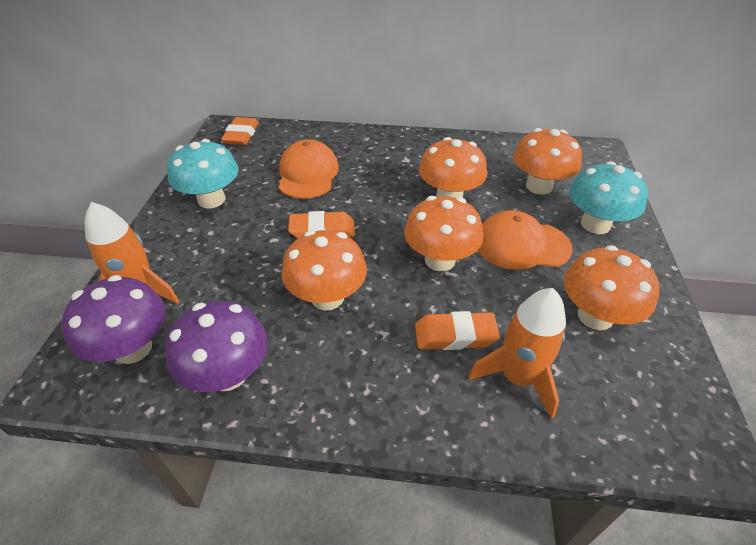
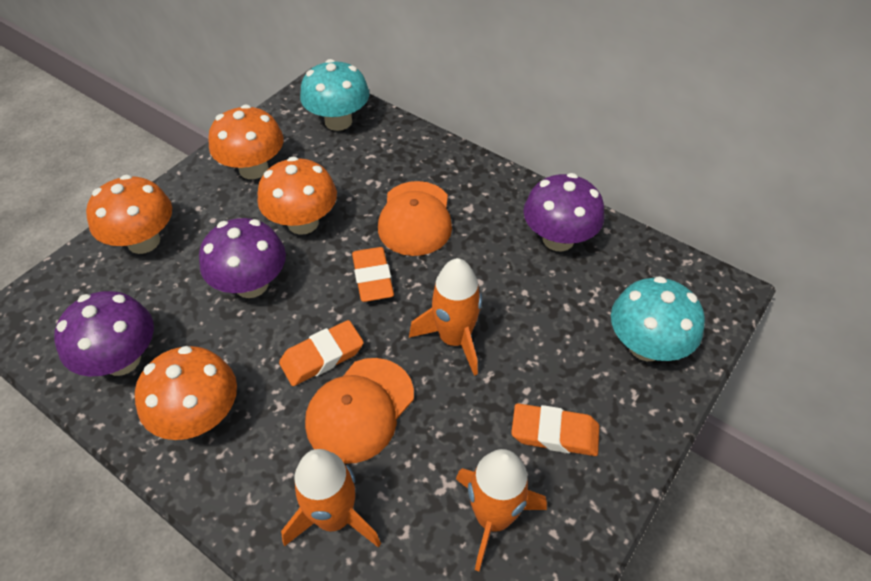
orange mushroom: [282,230,367,311] [404,196,483,271] [419,137,487,198] [513,128,582,195] [564,245,660,330] = 5 -> [86,175,172,254] [135,346,237,440] [208,105,284,179] [257,157,337,235] = 4
orange rocket: [85,202,180,304] [468,288,566,419] = 2 -> [281,449,381,548] [409,258,482,376] [456,449,547,571] = 3
purple mushroom: [61,275,166,364] [165,301,268,392] = 2 -> [54,291,154,376] [199,218,286,298] [523,173,604,251] = 3

